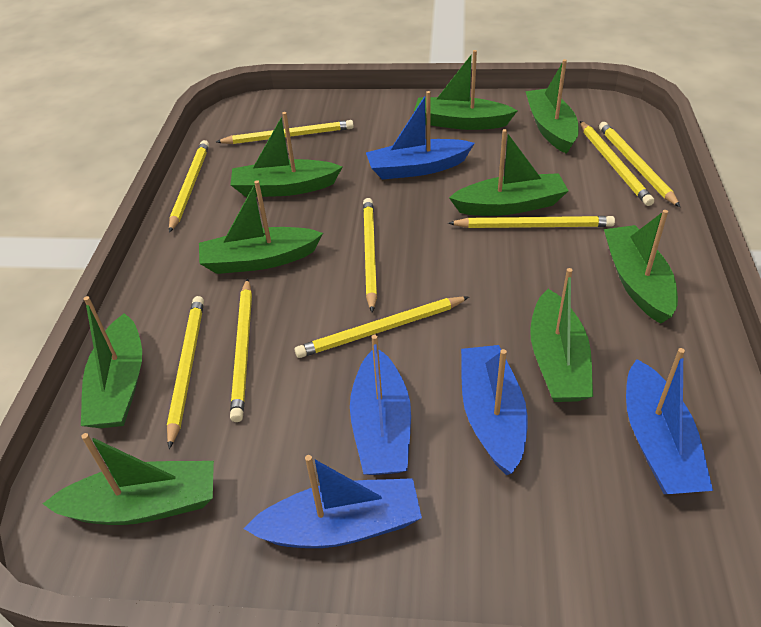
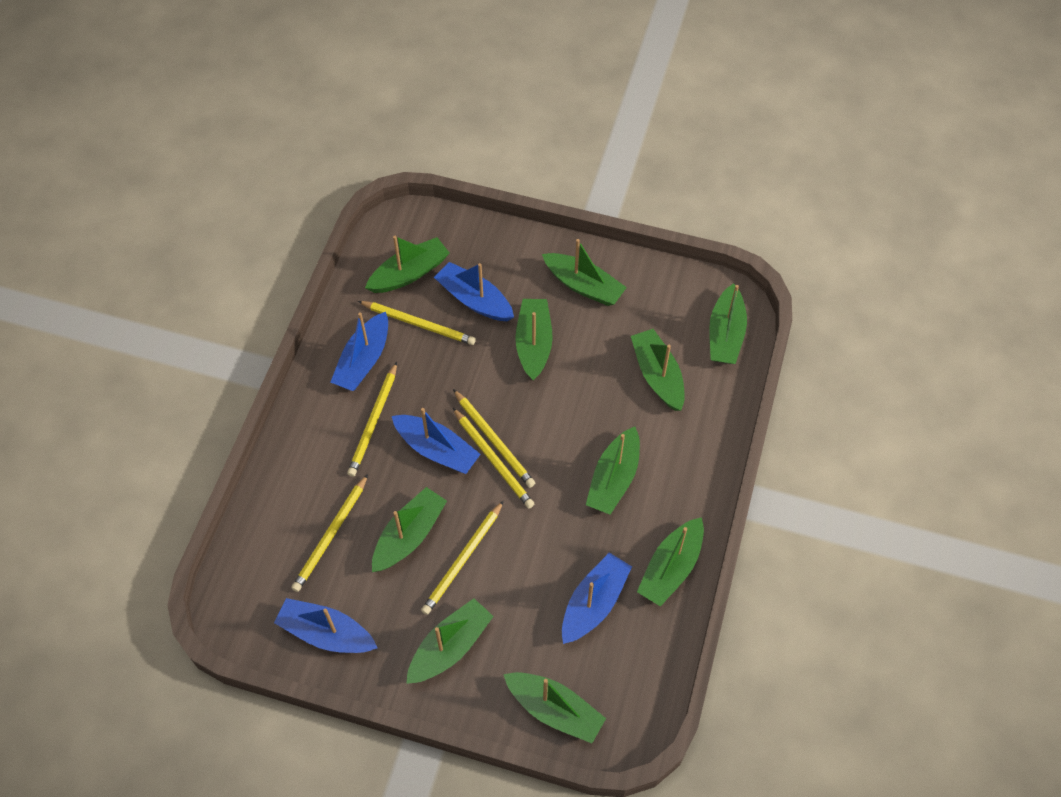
green boat: [43,433,214,525] [81,296,142,428] [199,180,323,274] [231,112,342,197] [414,50,518,130] [449,129,569,216] [525,59,579,154] [530,268,593,402] [604,210,678,324] = 9 -> [365,236,450,293] [372,487,447,572] [406,598,494,684] [503,672,606,743] [515,299,553,380] [542,239,627,306] [586,427,640,515] [631,329,685,411] [637,517,704,607] [709,283,747,364] = 10
yellow pencil: [167,296,204,449] [169,140,209,233] [216,120,354,144] [230,278,252,422] [295,297,469,358] [363,198,377,313] [448,216,615,228] [580,121,654,206] [599,122,680,207] = 9 -> [291,474,368,592] [347,362,397,477] [358,301,476,345] [421,500,504,615] [453,389,535,488] [453,408,534,509] = 6

